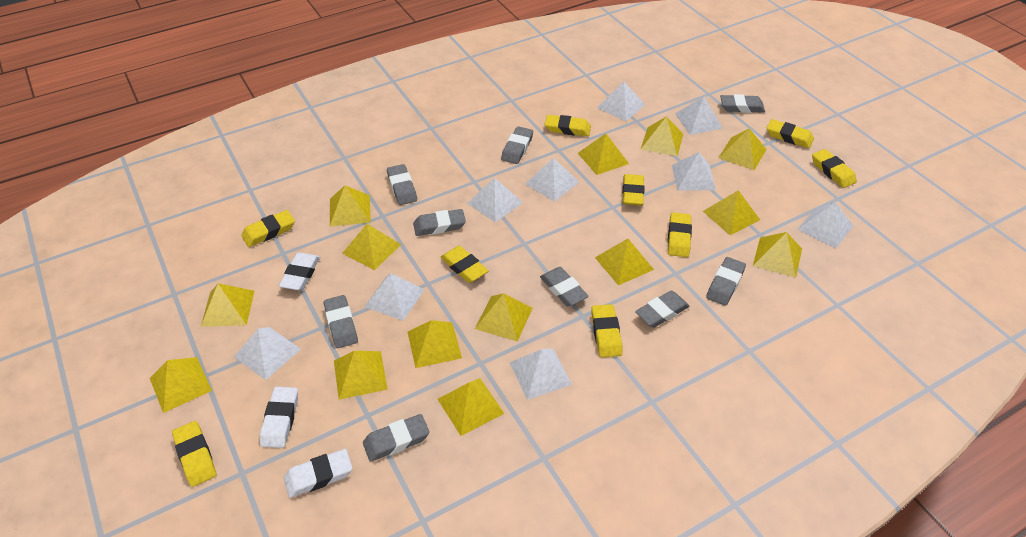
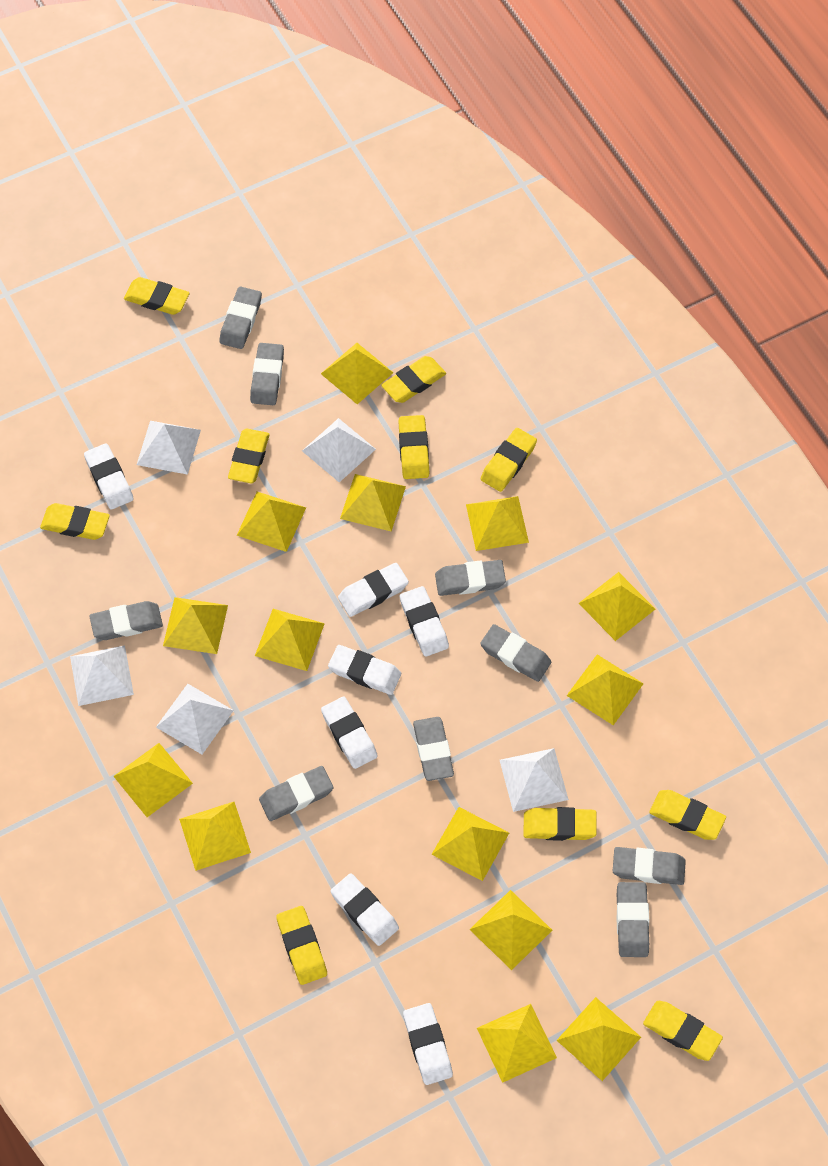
white eraser: [260,387,298,448] [279,252,320,291] [284,449,352,498] = 3 -> [84,443,134,509] [321,696,378,769] [328,645,401,695] [331,873,399,946] [338,563,409,617] [400,586,449,657] [403,1003,453,1085] = 7
white pyramid: [234,327,301,380] [364,273,425,321] [467,178,523,222] [509,348,572,400] [525,158,579,202] [597,82,645,121] [672,152,716,191] [675,96,723,135] [798,202,853,249] = 9 -> [70,645,134,706] [137,421,201,475] [156,684,234,754] [302,418,376,482] [500,748,569,812] = 5
yellow eraser: [172,421,217,487] [241,210,295,247] [440,246,488,283] [545,115,591,136] [591,304,623,357] [622,174,645,206] [668,212,692,257] [767,119,814,148] [812,149,857,188] = 9 -> [40,503,110,540] [124,277,189,315] [228,429,269,483] [276,906,327,985] [381,356,446,403] [398,415,429,479] [481,428,537,492] [524,807,597,841] [643,1001,723,1061] [649,790,726,840] = 10

